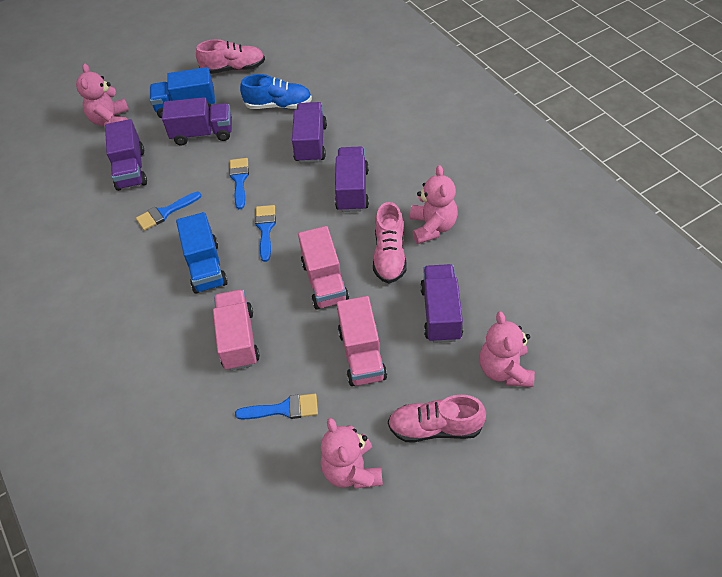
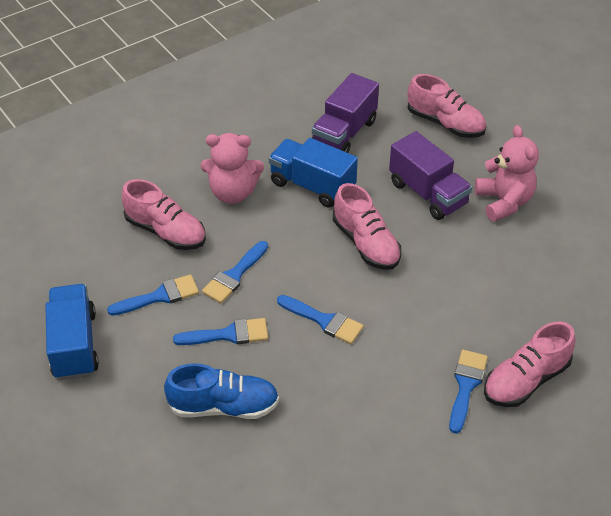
blue brush: [136,192,201,230] [229,158,249,209] [235,394,318,419] [255,205,276,262] = 4 -> [107,274,199,316] [173,318,268,345] [202,241,268,303] [277,295,364,344] [449,350,488,434] = 5
pink shoe: [196,39,265,74] [373,202,407,284] [388,395,486,442] = 3 -> [122,179,206,250] [333,183,401,270] [408,74,486,138] [484,321,575,407] = 4
pink teddy bear: [76,64,129,126] [321,418,383,489] [410,165,458,244] [479,311,535,387] = 4 -> [201,133,264,204] [475,125,539,222] = 2
pink truck: [213,289,260,371] [298,226,349,310] [337,296,387,386] = 3 -> none = 0
purple truck: [105,119,147,191] [162,97,232,145] [292,102,327,163] [335,146,369,212] [420,264,463,343] = 5 -> [312,73,379,153] [389,131,472,220] = 2

